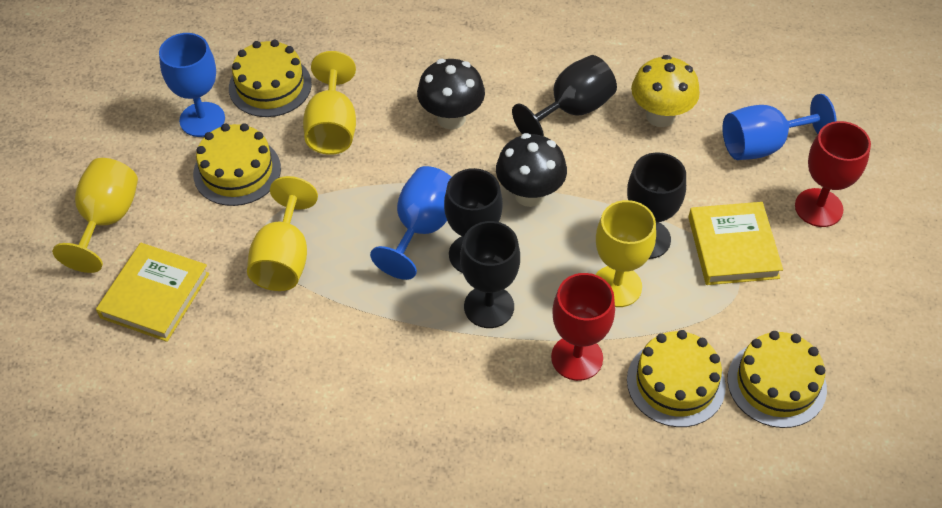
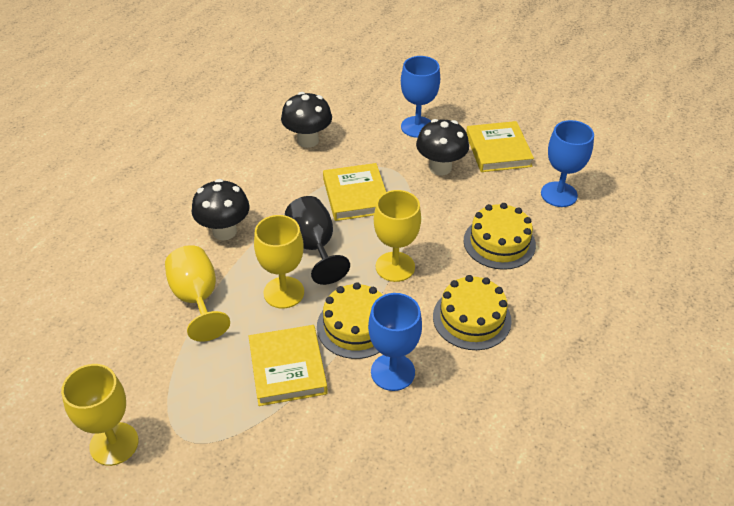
black goblet: [444,168,503,273] [460,221,520,328] [512,55,617,136] [627,152,686,259] = 4 -> [285,196,350,285] = 1
black mushroom: [417,59,485,129] [496,133,567,207] = 2 -> [192,179,250,240] [281,92,332,148] [416,119,469,175] = 3
red goblet: [551,273,615,381] [795,121,871,227] = 2 -> none = 0
yellow book: [96,243,209,342] [688,202,783,285] = 2 -> [249,325,328,406] [323,163,386,221] [466,121,534,172] = 3
yellow cake: [193,123,281,206] [229,40,312,117] [627,330,726,427] [727,331,827,428] = 4 -> [317,282,383,359] [433,275,512,350] [464,203,536,270] = 3
yellow mushroom: [631,55,700,127] = 1 -> none = 0

